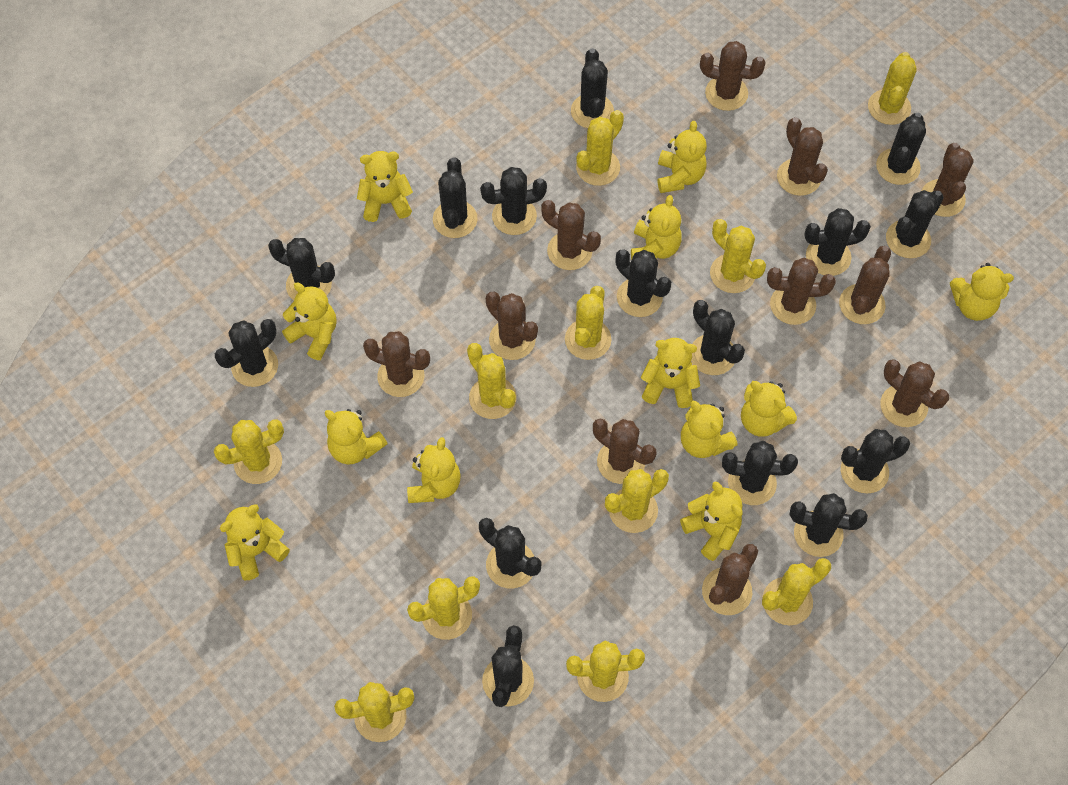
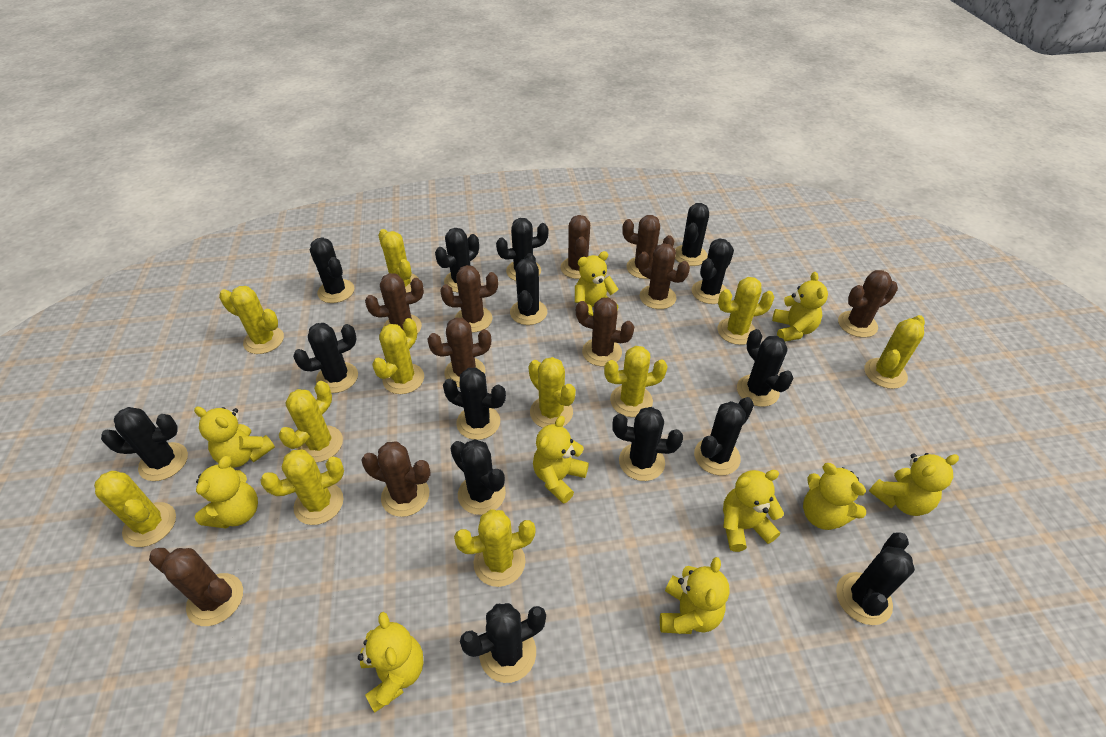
brown cactus: [363,331,430,397] [486,292,538,360] [541,200,601,270] [593,419,656,484] [700,41,766,111] [702,544,758,615] [767,258,836,325] [777,117,828,196] [839,246,891,324] [880,359,949,427] [922,143,974,217] = 11 -> [149,548,243,626] [362,441,431,517] [365,273,424,334] [427,318,491,387] [440,265,498,332] [561,215,590,279] [576,298,634,366] [622,215,674,279] [638,243,690,309] [838,270,898,338] = 10
yellow teddy bear: [220,504,290,580] [282,283,337,360] [325,409,388,464] [357,151,413,222] [407,437,461,503] [631,195,682,260] [641,338,700,408] [658,121,707,193] [680,482,742,561] [681,400,737,458] [741,381,797,437] [950,263,1014,321] = 12 -> [194,407,275,468] [195,456,258,529] [358,612,424,713] [533,416,589,504] [575,251,619,316] [660,557,730,634] [723,470,784,552] [772,272,828,342] [803,463,866,530] [869,453,959,516] = 10

